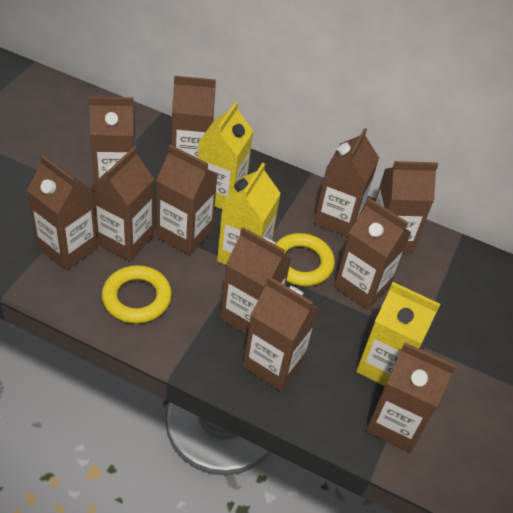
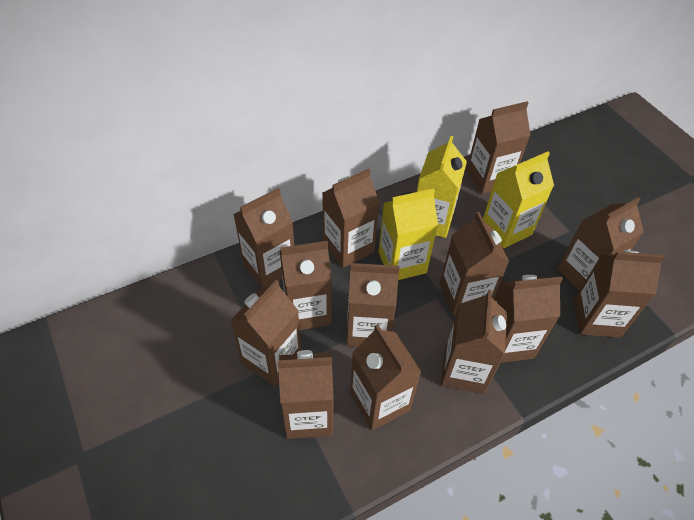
brown carton: [27,155,98,271] [89,96,136,183] [90,146,154,262] [156,145,218,255] [171,76,216,158] [220,227,292,335] [243,276,319,391] [314,128,379,237] [334,198,412,310] [366,342,456,453] [375,161,438,255] = 11 -> [230,280,301,386] [233,188,294,287] [277,350,334,439] [280,241,332,330] [322,169,380,268] [347,263,399,347] [350,324,421,430] [440,212,509,315] [441,290,507,394] [466,101,531,194] [494,275,563,363] [557,197,644,291] [574,250,666,338] = 13
yellow ring: [102,265,172,324] [275,233,335,286] = 2 -> none = 0

